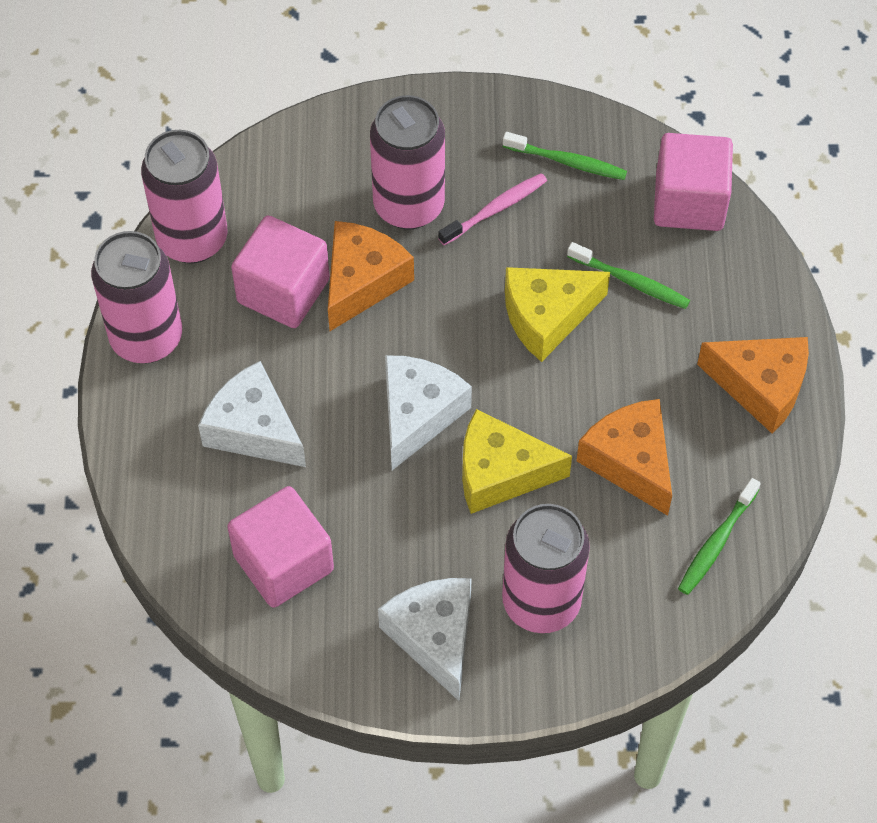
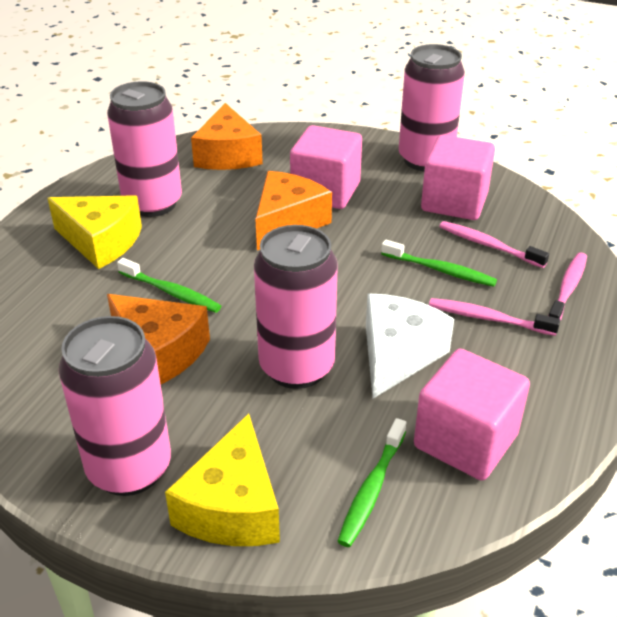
pink toothbrush: [438,173,547,245] = 1 -> [429,298,560,336] [439,221,549,268] [548,252,587,321] = 3
white cheese: [198,361,306,467] [378,578,472,701] [385,355,472,470] = 3 -> [366,294,454,398] = 1

